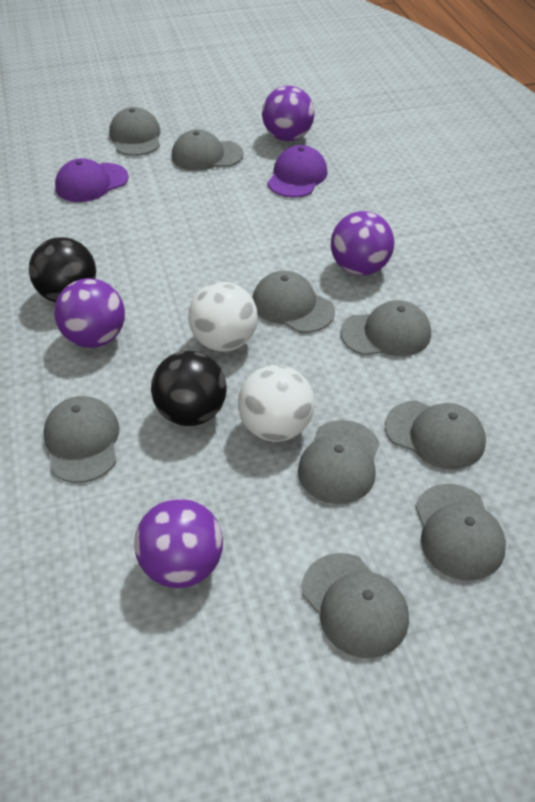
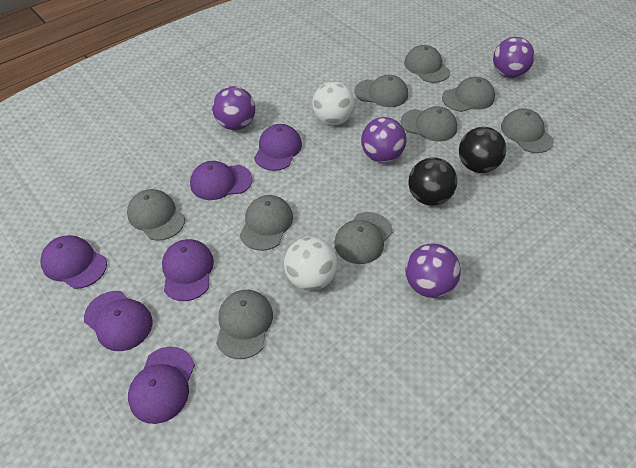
purple cap: [55,158,129,202] [267,145,328,197] = 2 -> [40,235,107,289] [84,291,153,351] [128,347,195,424] [162,239,214,301] [190,161,252,200] [254,124,302,171] = 6

